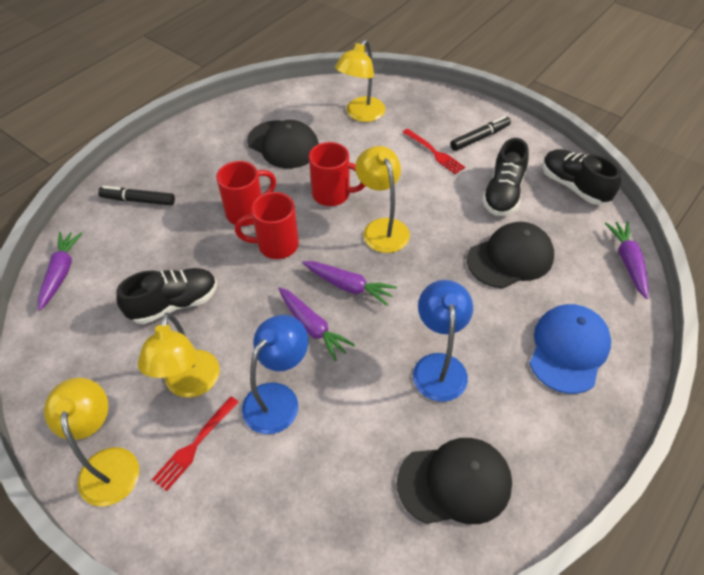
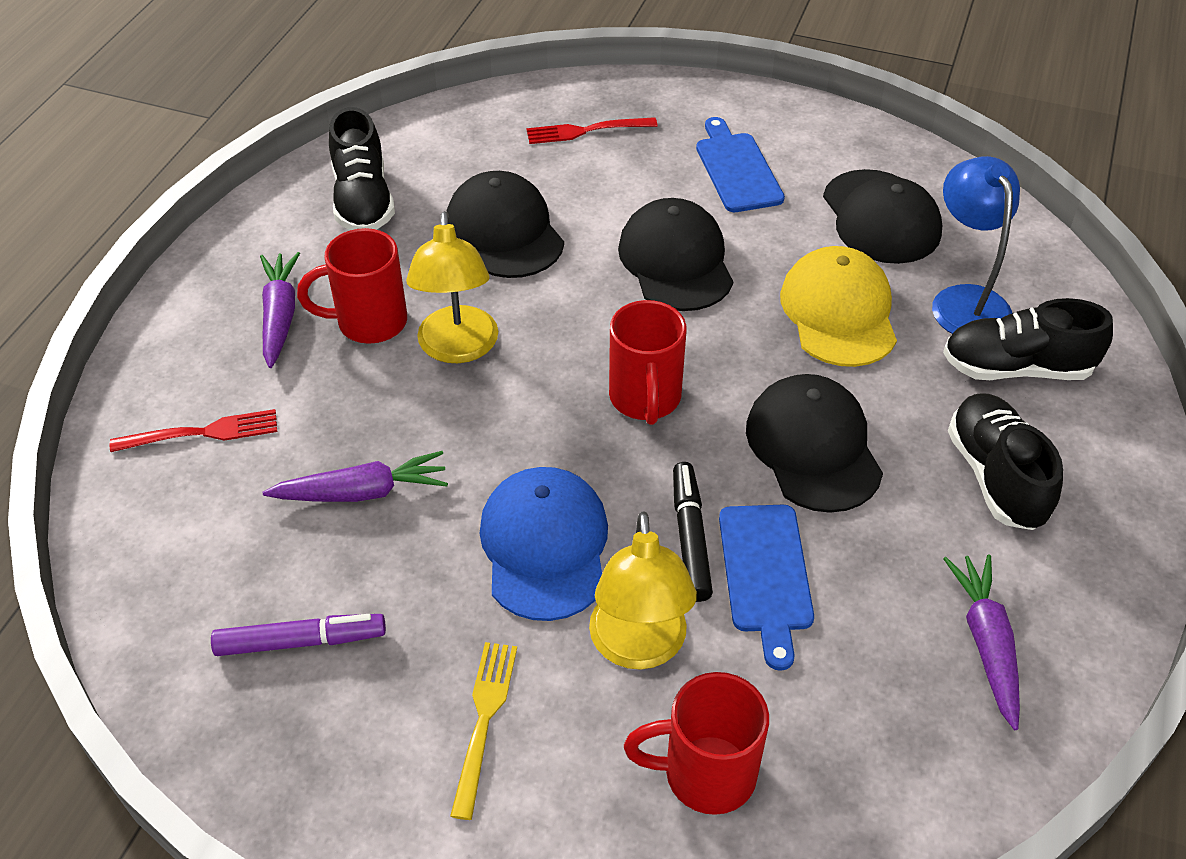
black cap: [247,120,319,168] [397,438,512,524] [467,222,554,288] = 3 -> [446,171,564,278] [618,198,734,311] [746,374,883,513] [823,169,942,264] = 4
black marker: [98,186,175,205] [450,116,511,151] = 2 -> [673,462,713,602] = 1
blue cutting board: none = 0 -> [696,117,785,212] [719,505,814,671] = 2
blue lamp: [242,315,308,434] [413,280,473,402] = 2 -> [932,156,1020,334] = 1
purple carrot: [38,232,83,310] [278,287,355,361] [302,261,397,306] [605,221,648,299] = 4 -> [260,252,300,368] [263,451,448,502] [943,554,1020,730] = 3
purple marker: none = 0 -> [211,614,386,656] = 1
yellow cap: none = 0 -> [780,246,897,367] = 1
yellow fork: none = 0 -> [450,642,517,820] = 1
yellow lamp: [44,378,139,507] [138,313,220,398] [335,39,385,122] [356,146,410,253] = 4 -> [406,211,498,363] [589,511,697,670] = 2

